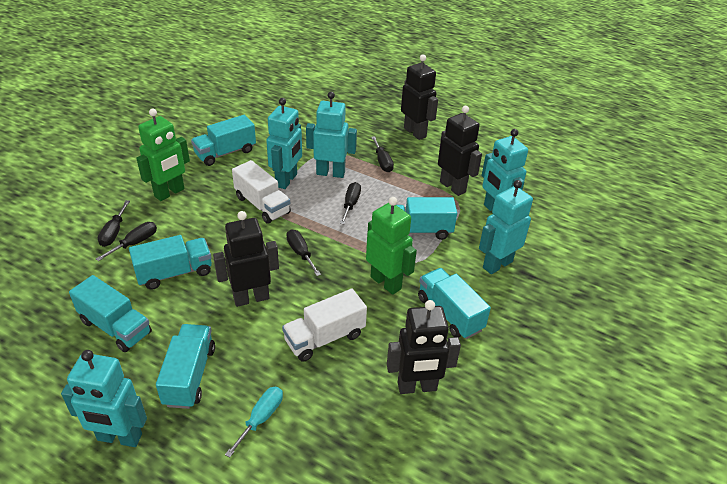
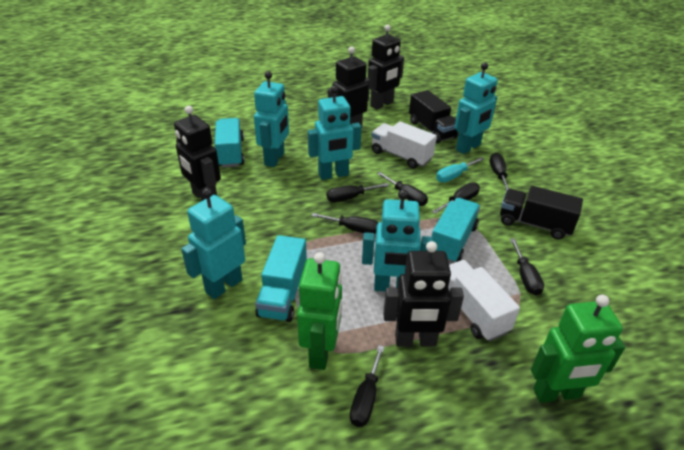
black screwdriver: [96,222,157,261] [98,200,130,247] [286,230,321,276] [340,182,361,224] [371,136,394,172] = 5 -> [311,213,378,234] [327,183,389,202] [350,345,384,427] [377,172,428,206] [432,182,480,214] [490,153,509,191] [510,238,544,296] = 7
black truck: none = 0 -> [409,90,458,143] [500,186,583,240] = 2
turquoise truck: [69,275,152,352] [129,235,212,290] [156,324,215,409] [191,115,256,166] [397,197,457,240] [418,268,491,339] = 6 -> [215,118,244,168] [255,235,307,322] [432,198,480,263] = 3

